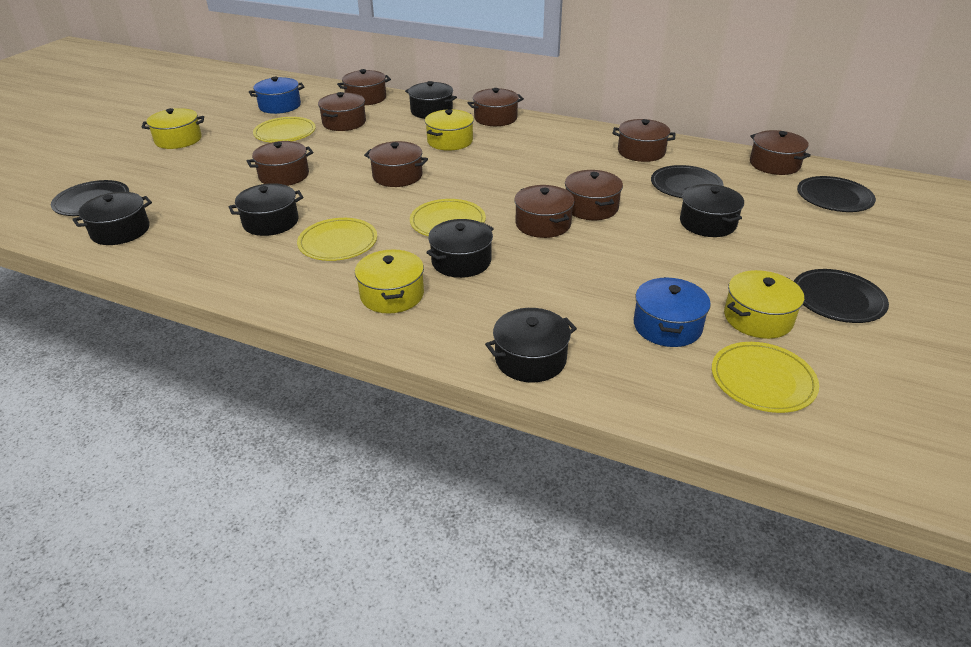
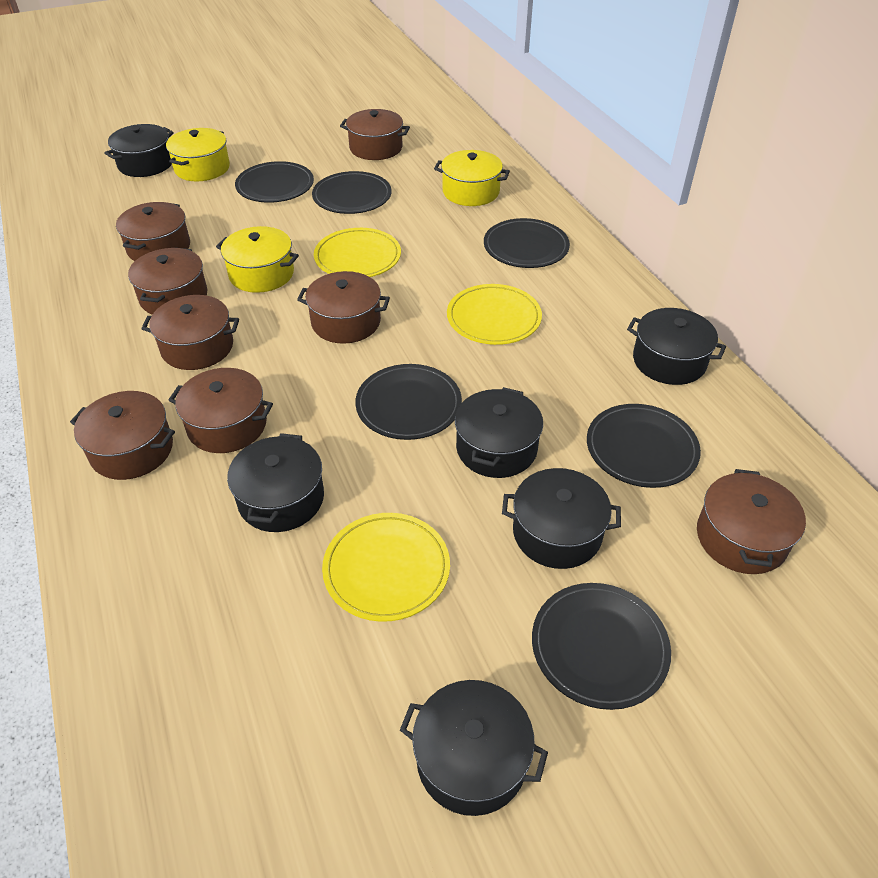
black plate: [51,180,129,216] [651,165,723,198] [794,269,889,323] [797,176,876,212] = 4 -> [235,161,314,203] [312,171,391,214] [355,364,462,440] [484,218,570,268] [532,583,671,710] [587,404,701,488] = 6
blue pot: [249,77,304,114] [634,277,711,347] = 2 -> none = 0
brown pot: [247,141,313,186] [318,92,366,131] [337,69,391,105] [364,141,428,187] [468,88,524,126] [514,185,574,238] [565,170,623,220] [613,119,675,162] [750,130,811,175] = 9 -> [70,391,175,480] [116,202,190,261] [128,248,207,315] [142,295,239,370] [169,368,273,453] [297,271,390,344] [340,109,410,160] [697,469,806,574] = 8
yellow plate: [253,117,316,143] [297,218,377,261] [410,199,486,236] [712,342,819,413] = 4 -> [314,228,401,277] [322,513,450,622] [447,284,542,345] = 3
yellow pot: [142,108,204,149] [355,250,424,314] [425,109,474,151] [724,270,804,339] = 4 -> [166,128,230,181] [216,226,299,293] [434,150,510,206] = 3

